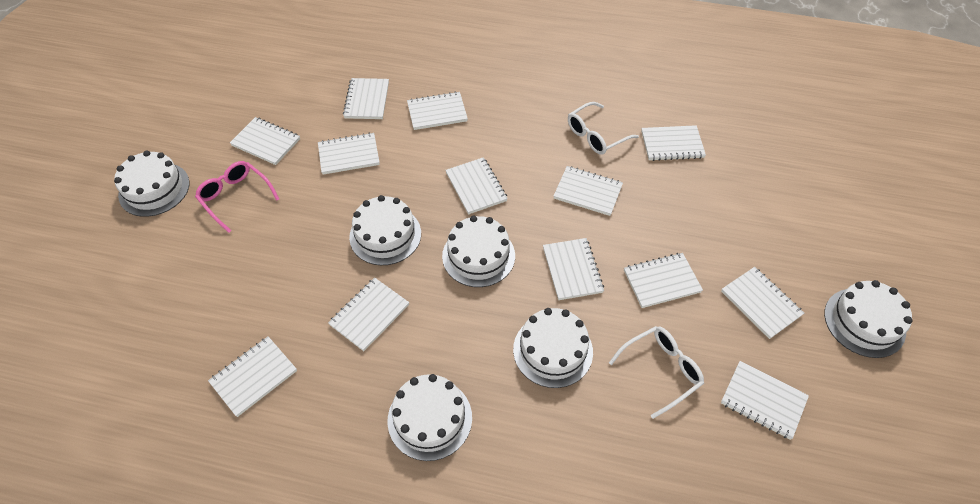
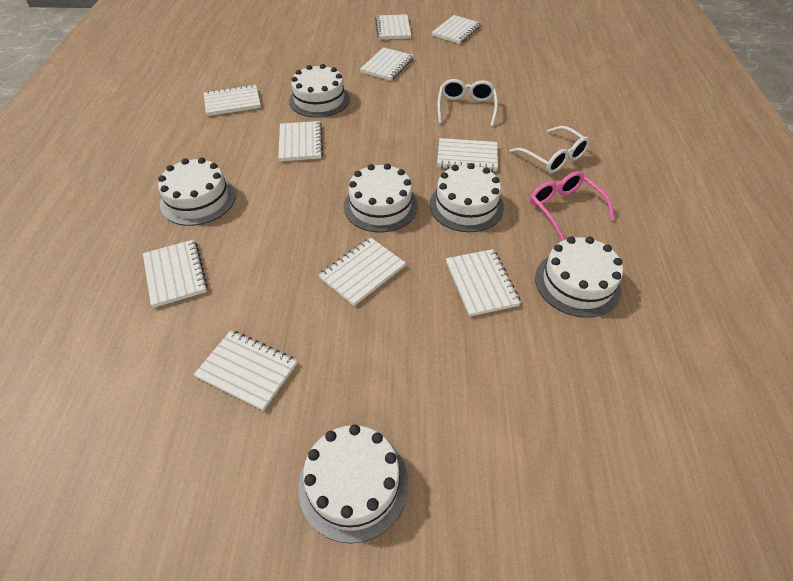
white notebook: [208,336,297,417] [230,117,300,165] [318,133,380,175] [328,278,409,351] [343,78,389,119] [407,92,468,130] [445,157,508,214] [543,238,604,300] [554,166,623,216] [624,253,703,308] [641,125,706,161] [721,267,804,339] [721,361,809,440] = 13 -> [143,239,208,308] [194,330,297,411] [204,84,261,116] [278,121,323,161] [318,237,406,306] [360,47,414,81] [375,14,411,40] [432,15,481,44] [437,138,498,172] [446,249,521,317] = 10

